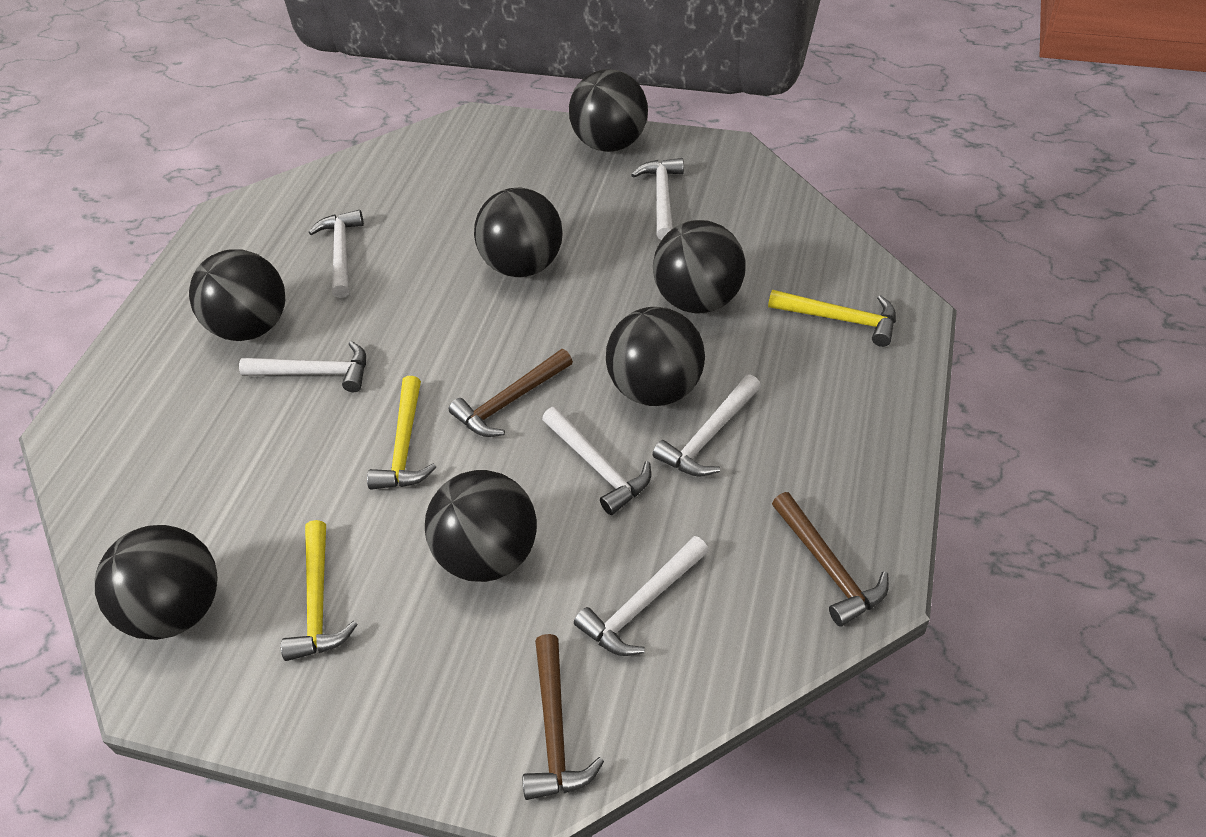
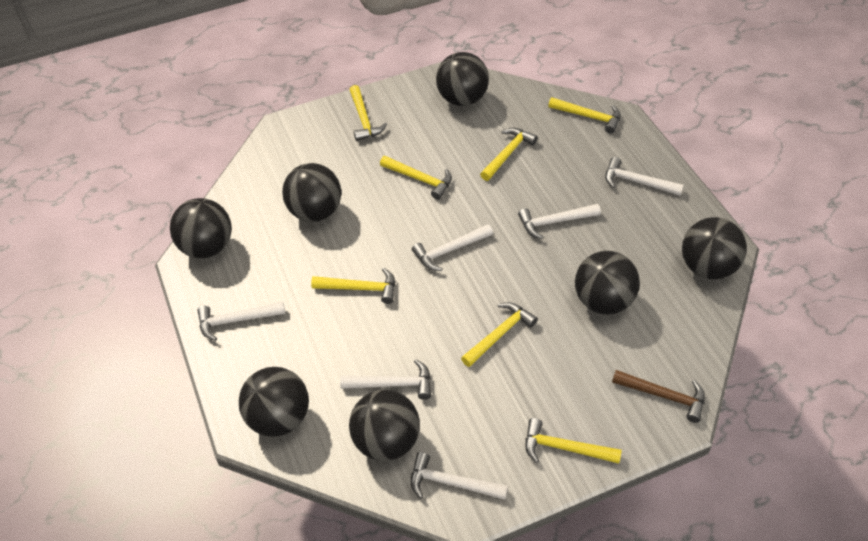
brown hammer: [449,349,573,437] [523,634,604,800] [772,492,889,627] = 3 -> [612,370,705,423] = 1
yellow hammer: [281,520,358,661] [367,376,436,490] [768,290,896,347] = 3 -> [311,268,395,304] [350,85,387,141] [380,156,452,200] [461,302,538,367] [480,128,538,181] [525,418,622,464] [548,97,621,134] = 7

